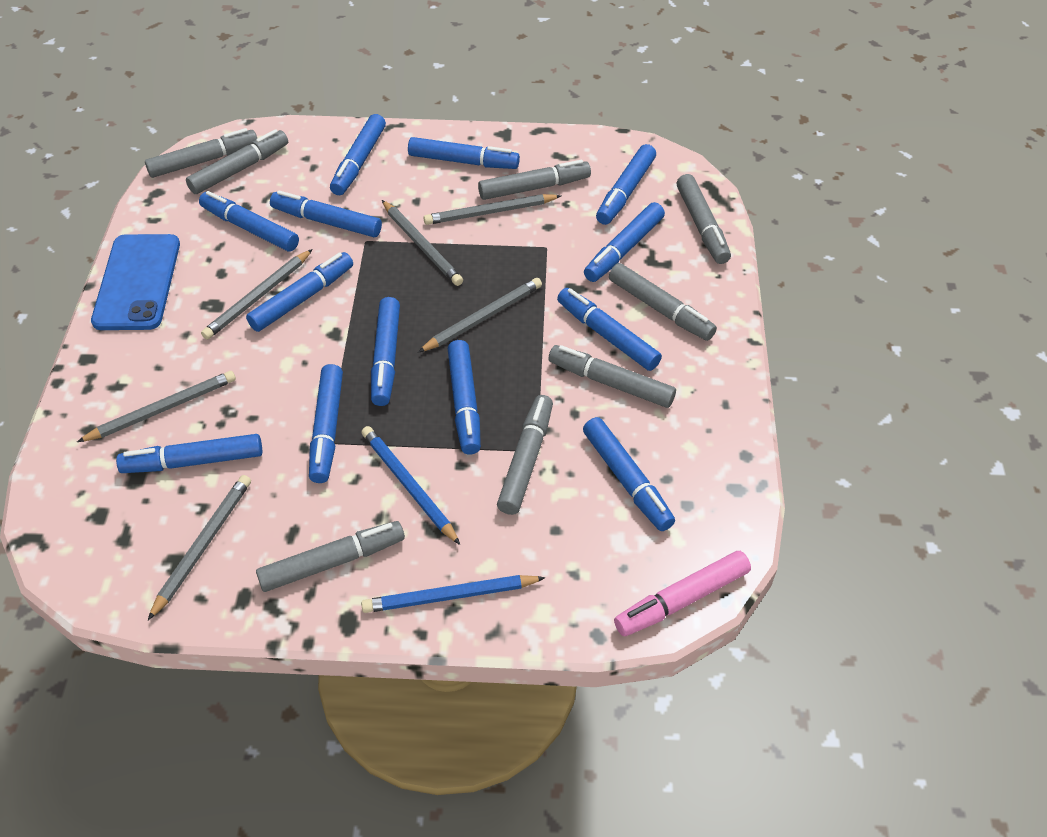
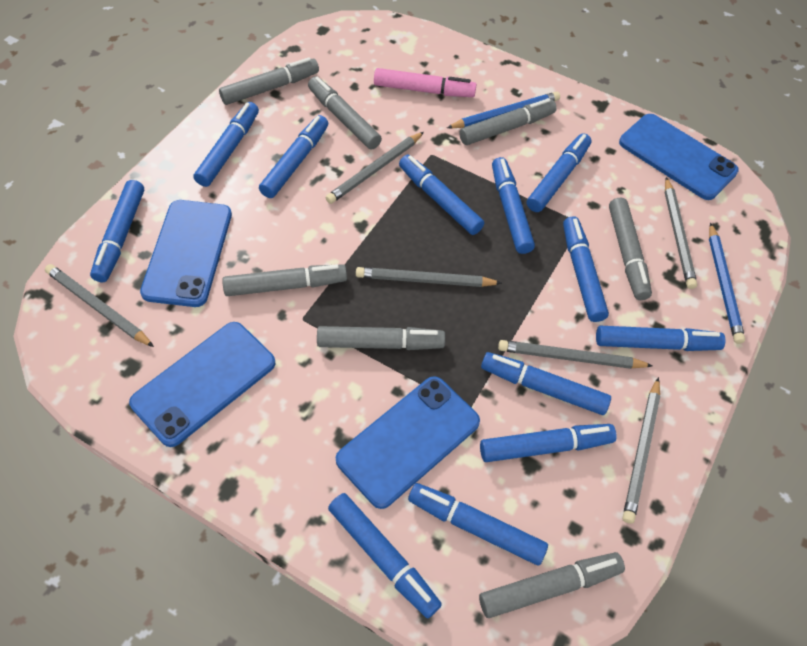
blue marker: [116,434,262,473] [199,191,299,252] [246,252,353,332] [270,191,382,237] [309,364,343,483] [330,114,386,195] [371,297,400,406] [408,137,520,169] [448,340,481,455] [557,288,662,371] [583,417,675,531] [584,202,665,282] [596,144,656,225] = 13 -> [90,180,144,282] [194,102,259,187] [259,115,328,198] [328,493,442,619] [399,155,484,235] [408,483,548,566] [480,424,617,462] [481,352,611,415] [492,157,535,254] [527,133,592,212] [563,216,609,322] [596,326,726,351] = 12
blue phone: [91,234,180,330] = 1 -> [129,322,276,447] [140,200,232,307] [336,376,480,509] [619,114,739,200] = 4
grey marker: [145,128,257,178] [186,129,288,194] [256,521,405,592] [478,160,591,200] [497,395,553,515] [548,345,676,408] [609,263,717,341] [676,174,731,264] = 8 -> [219,57,319,105] [222,264,347,296] [308,77,382,149] [317,326,445,350] [459,98,557,145] [479,552,625,618] [609,197,652,300] = 7

